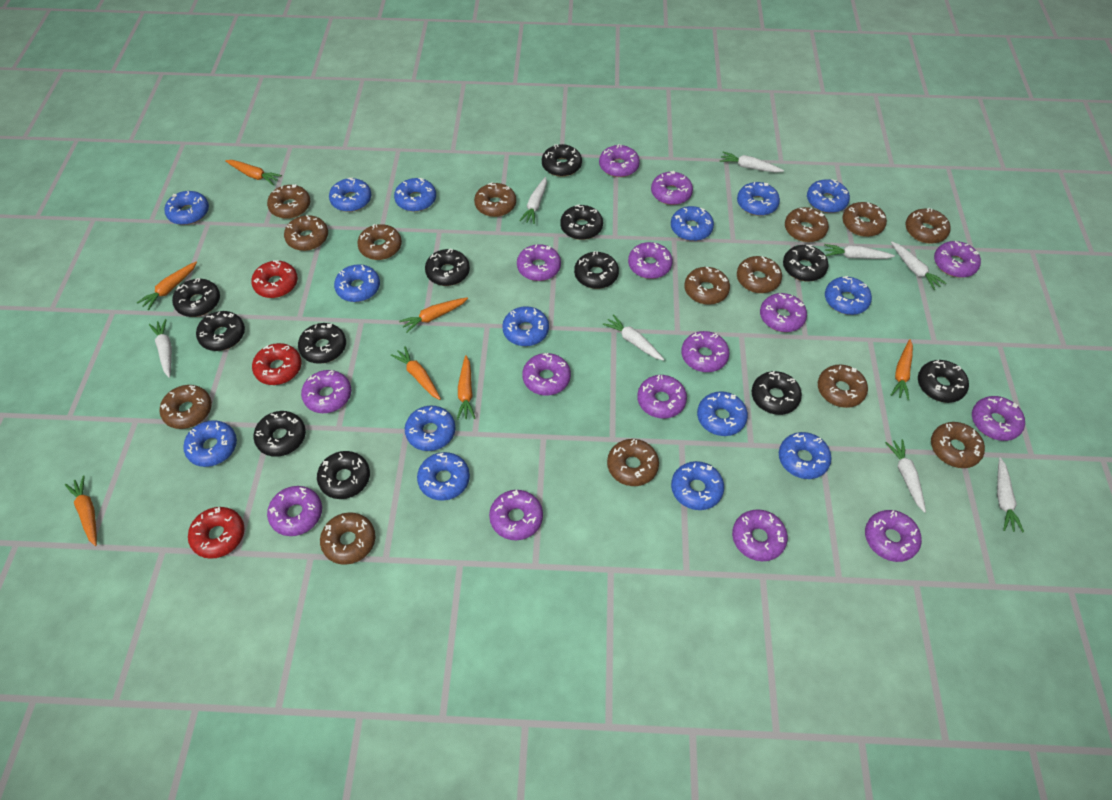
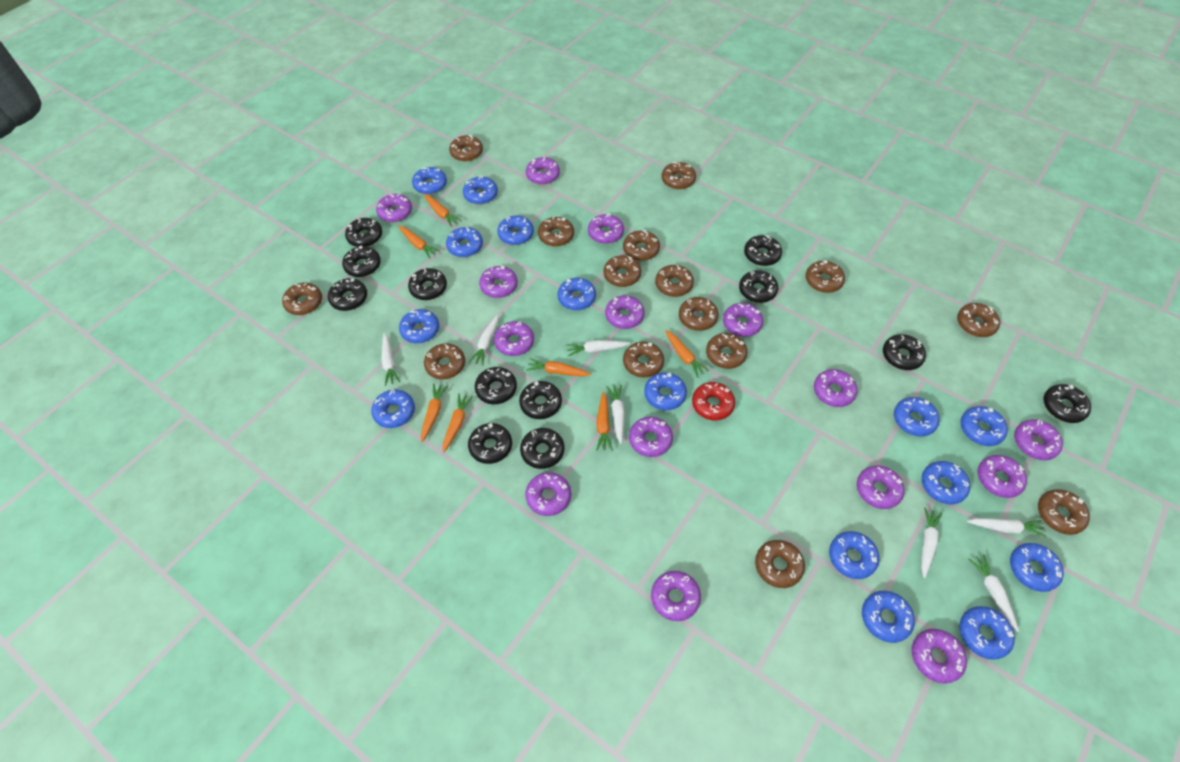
brown donut: [160,385,212,429] [267,184,310,218] [284,215,328,251] [320,512,375,565] [357,224,402,260] [474,183,516,217] [607,439,659,486] [684,267,730,305] [737,256,782,293] [785,207,829,242] [818,364,868,408] [842,202,887,237] [905,208,951,244] [931,422,985,468] = 14 -> [282,283,322,315] [424,343,465,380] [449,135,483,162] [538,217,574,247] [603,255,641,287] [623,230,660,261] [623,341,664,378] [655,265,694,297] [661,162,696,190] [679,297,719,331] [706,333,748,369] [755,540,805,588] [806,260,845,293] [957,303,1000,337] [1038,489,1090,535] = 15
red donut: [188,507,244,559] [251,260,298,298] [252,343,301,385] = 3 -> [692,382,735,420] = 1
white carrot: [149,319,172,378] [519,177,547,224] [602,314,664,361] [720,152,784,172] [824,244,895,259] [885,439,926,513] [891,242,946,290] [997,457,1024,532] = 8 -> [381,333,400,386] [469,314,498,366] [566,340,630,356] [606,385,625,444] [921,507,942,578] [966,518,1046,537] [969,554,1019,632] = 7

